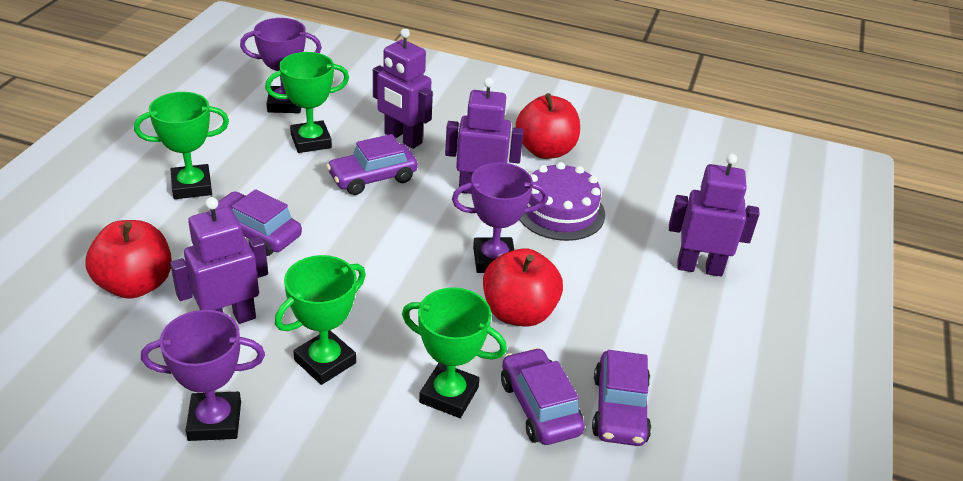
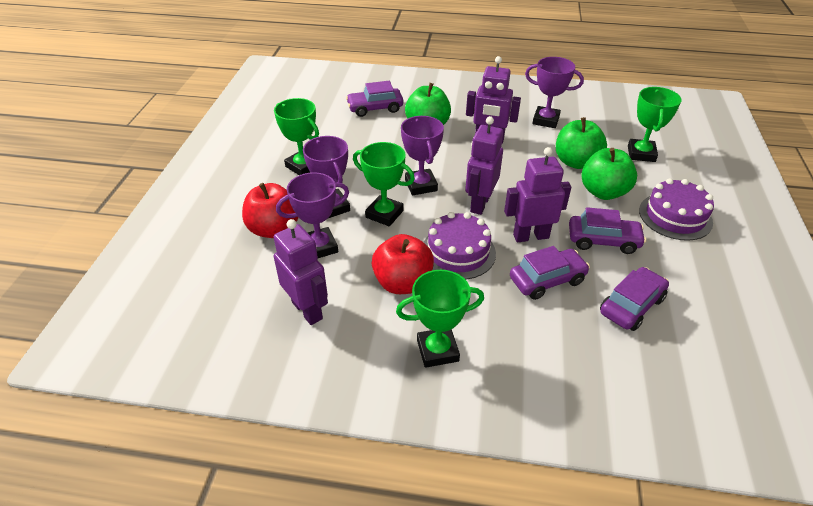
green apple: none = 0 -> [405,83,451,125] [556,117,607,169] [582,148,637,200] = 3
purple cake: [519,162,605,241] = 1 -> [424,212,496,280] [639,178,714,241] = 2
purple trophy: [141,310,265,441] [240,18,322,113] [452,162,548,273] = 3 -> [276,172,349,258] [303,136,350,218] [401,116,444,195] [525,57,584,128] = 4
red apple: [85,220,172,299] [483,248,563,327] [516,93,580,159] = 3 -> [242,183,299,238] [372,234,434,294] = 2

